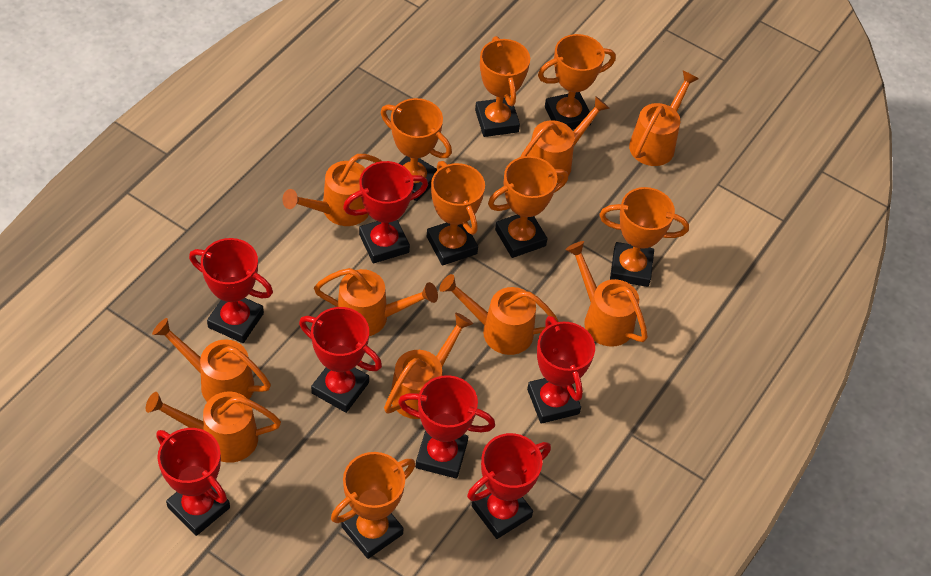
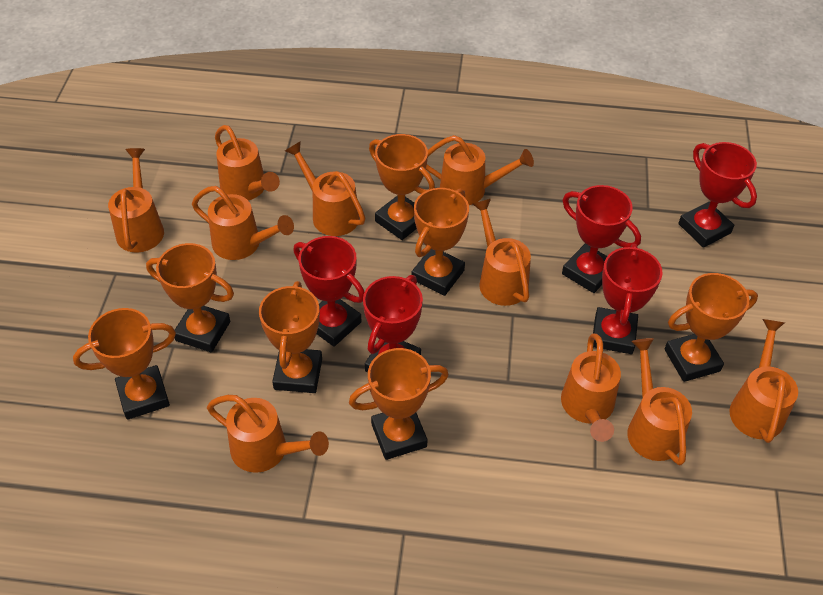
orange watering can: [146,392,281,463] [152,318,271,402] [282,154,382,226] [314,268,438,336] [384,313,473,419] [439,274,559,355] [520,96,610,183] [565,241,648,347] [629,71,699,166] = 9 -> [108,148,164,253] [192,186,294,260] [207,395,329,473] [215,125,280,200] [285,141,365,236] [426,135,534,205] [473,199,531,306] [561,334,621,442] [627,338,692,466] [729,319,798,443] = 10
red trophy: [156,428,230,536] [189,238,273,343] [299,307,382,413] [343,161,428,263] [398,375,495,479] [467,433,551,539] [527,316,595,424] = 7 -> [293,236,364,347] [363,275,423,372] [562,185,641,293] [593,244,662,354] [678,142,757,248] = 5

